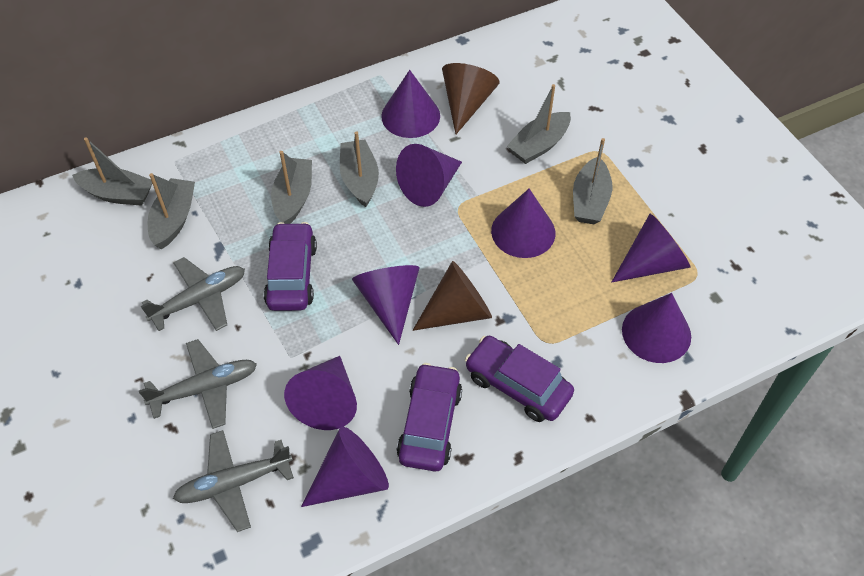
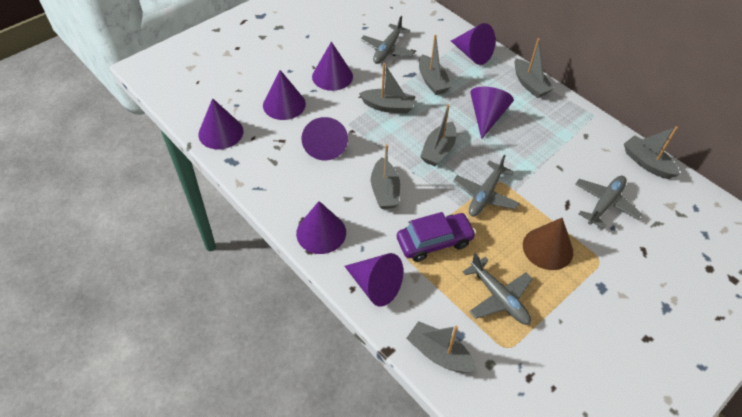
brown cone: [413,261,492,331] [442,63,500,134] = 2 -> [523,218,573,270] = 1
grey boat: [72,137,152,206] [148,173,195,249] [271,151,312,224] [340,131,379,207] [507,84,571,164] [573,138,612,224] = 6 -> [359,63,416,114] [371,144,400,209] [406,321,477,373] [419,35,451,95] [420,104,456,166] [514,38,554,98] [624,126,680,179] = 7
grey plane: [139,339,257,429] [141,257,245,331] [173,430,294,532] = 3 -> [360,16,415,64] [453,155,519,217] [463,253,533,325] [575,176,642,229] = 4
purple car: [264,222,317,311] [397,363,462,472] [465,336,574,422] = 3 -> [397,212,476,262] = 1

